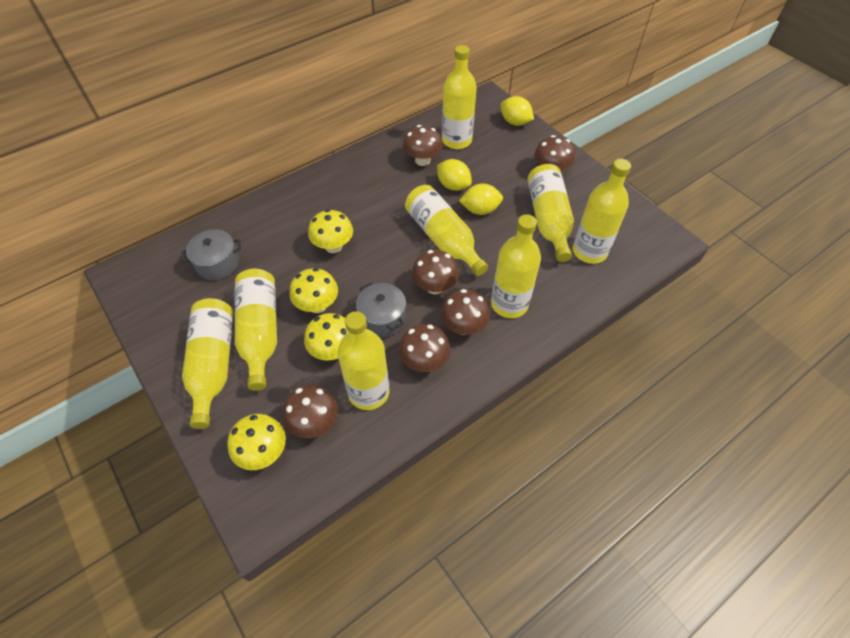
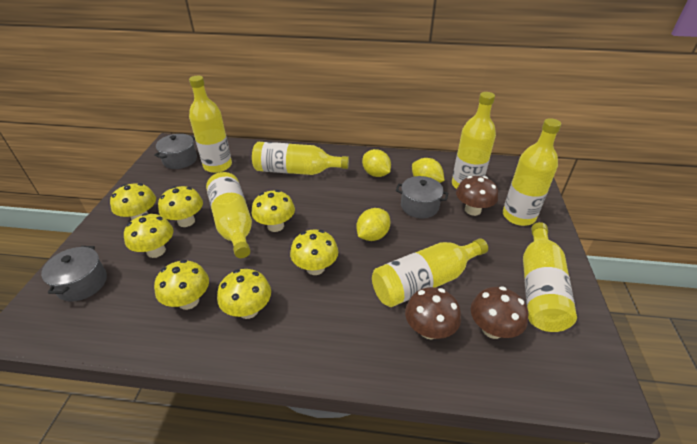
brown mushroom: [282,385,338,439] [399,324,450,372] [403,125,443,166] [412,250,459,294] [440,289,490,335] [534,135,575,170] = 6 -> [405,287,461,340] [456,176,498,216] [471,286,528,339] = 3
grey pot: [181,230,241,280] [356,283,406,337] = 2 -> [41,246,107,302] [154,134,197,169] [396,176,448,218] = 3
yellow bottle: [182,298,233,429] [234,269,277,391] [338,311,390,410] [405,185,488,276] [442,45,477,149] [491,214,541,318] [528,164,574,262] [573,159,631,264] = 8 -> [189,76,232,173] [206,172,252,258] [252,142,349,175] [372,238,488,307] [452,92,496,189] [503,118,561,226] [523,222,577,332] = 7
yellow mushroom: [227,414,286,470] [290,268,338,313] [304,313,348,361] [308,209,353,253] = 4 -> [110,183,156,220] [124,213,174,258] [154,260,209,310] [158,186,203,227] [217,269,271,319] [251,190,295,232] [290,229,338,275] = 7

